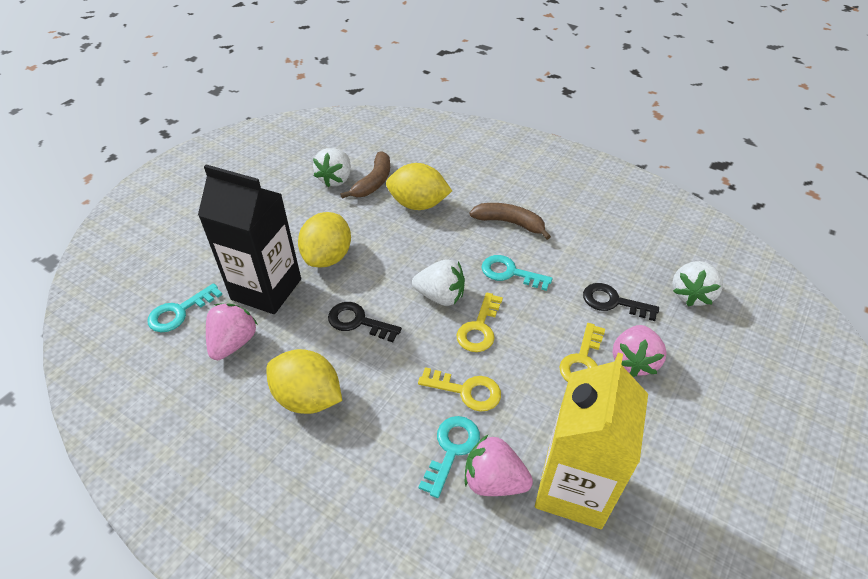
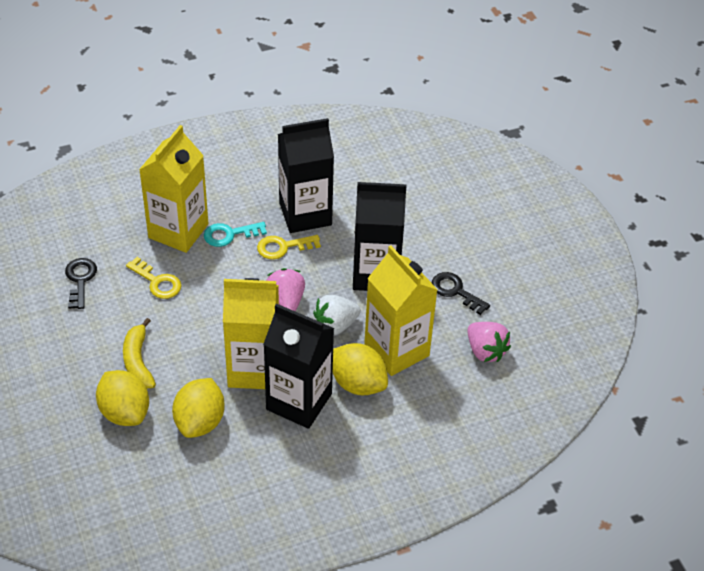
black carton: [198,164,301,314] = 1 -> [263,304,334,429] [278,118,334,233] [353,182,407,291] = 3
brown banana: [340,151,390,199] [469,203,551,240] = 2 -> none = 0
pink strawberry: [206,303,257,360] [465,435,533,496] [613,325,667,377] = 3 -> [266,268,305,311] [467,322,511,362] = 2
turquoise key: [148,283,223,332] [419,416,480,498] [482,255,553,291] = 3 -> [204,222,267,247] = 1
white strawberry: [313,148,351,188] [412,260,465,306] [672,261,723,307] = 3 -> [313,295,361,336] = 1
yellow banana: none = 0 -> [123,318,156,388] = 1
yellow carton: [535,353,648,529] = 1 -> [139,125,208,253] [223,278,279,389] [364,245,438,376] = 3
yellow key: [418,367,501,412] [456,292,503,352] [559,323,605,382] = 3 -> [126,257,182,299] [257,235,321,259] = 2

